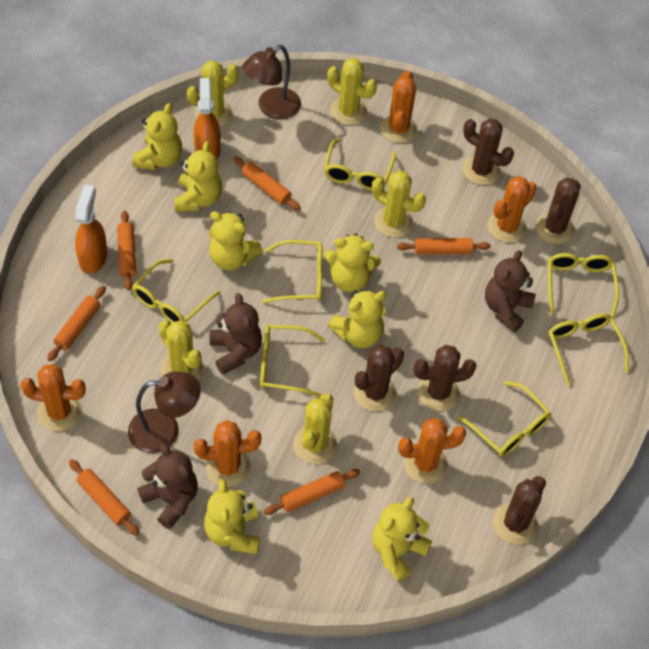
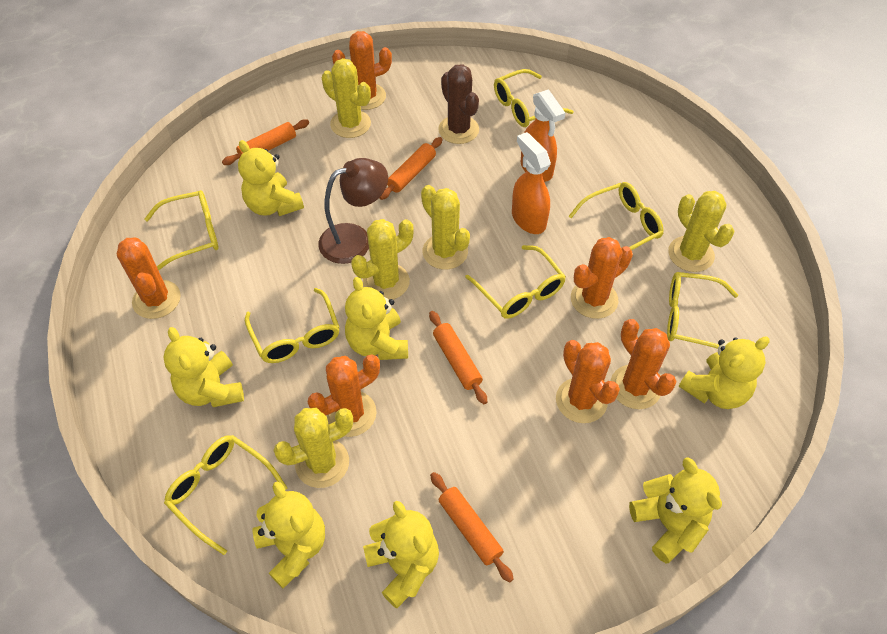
brown cactus: [354,345,404,412] [414,345,476,411] [462,118,514,185] [493,476,546,544] [535,178,581,244] = 5 -> [438,64,479,144] = 1
brown lamp: [128,371,201,453] [243,45,301,119] = 2 -> [319,158,388,264] = 1
brown teddy bear: [137,444,198,529] [210,293,262,375] [485,250,536,332] = 3 -> none = 0
orange cactus: [20,364,86,431] [194,420,261,487] [380,71,417,143] [398,418,466,484] [488,176,537,243] = 5 -> [117,237,181,319] [308,355,380,437] [332,31,392,110] [556,340,620,423] [571,237,633,319] [610,319,677,409] = 6
orange rolling pin: [47,286,106,361] [69,459,139,536] [117,211,136,291] [233,156,301,211] [264,469,360,515] [397,238,491,255] = 6 -> [222,120,309,165] [379,137,442,200] [429,311,487,404] [430,472,514,583] = 4

